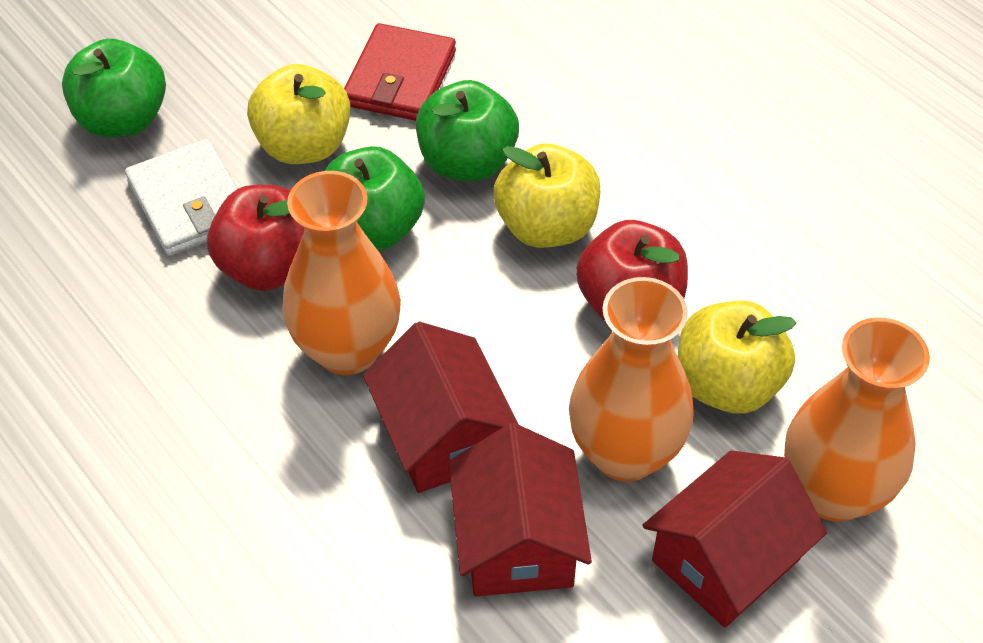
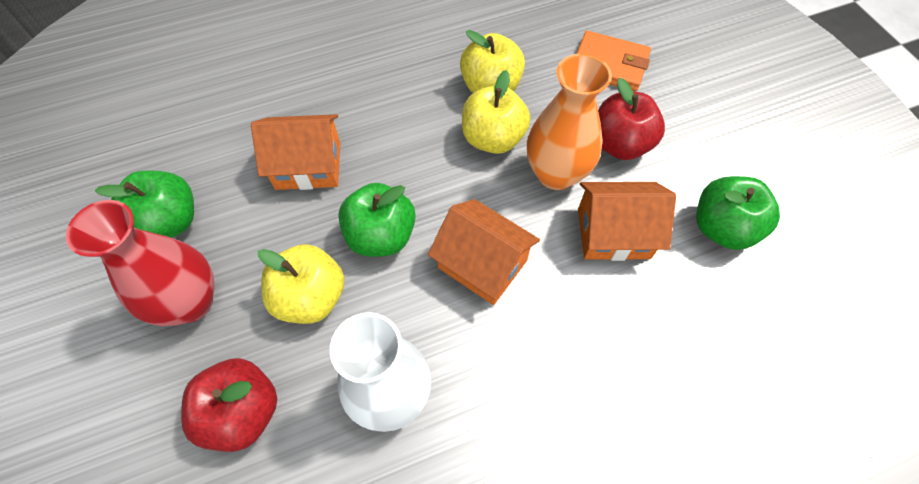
orange house: none = 0 -> [251,114,340,190] [428,199,540,305] [578,182,676,261] = 3
orange vase: [282,171,401,375] [569,277,694,482] [784,317,930,522] = 3 -> [527,54,612,190] = 1
orange wallet: none = 0 -> [577,31,651,91] = 1
red house: [363,322,519,493] [449,423,592,596] [642,450,827,628] = 3 -> none = 0
red vase: none = 0 -> [66,200,214,326] = 1
red wallet: [344,23,456,121] = 1 -> none = 0
white vase: none = 0 -> [330,312,432,432] = 1
white wallet: [125,139,238,256] = 1 -> none = 0

